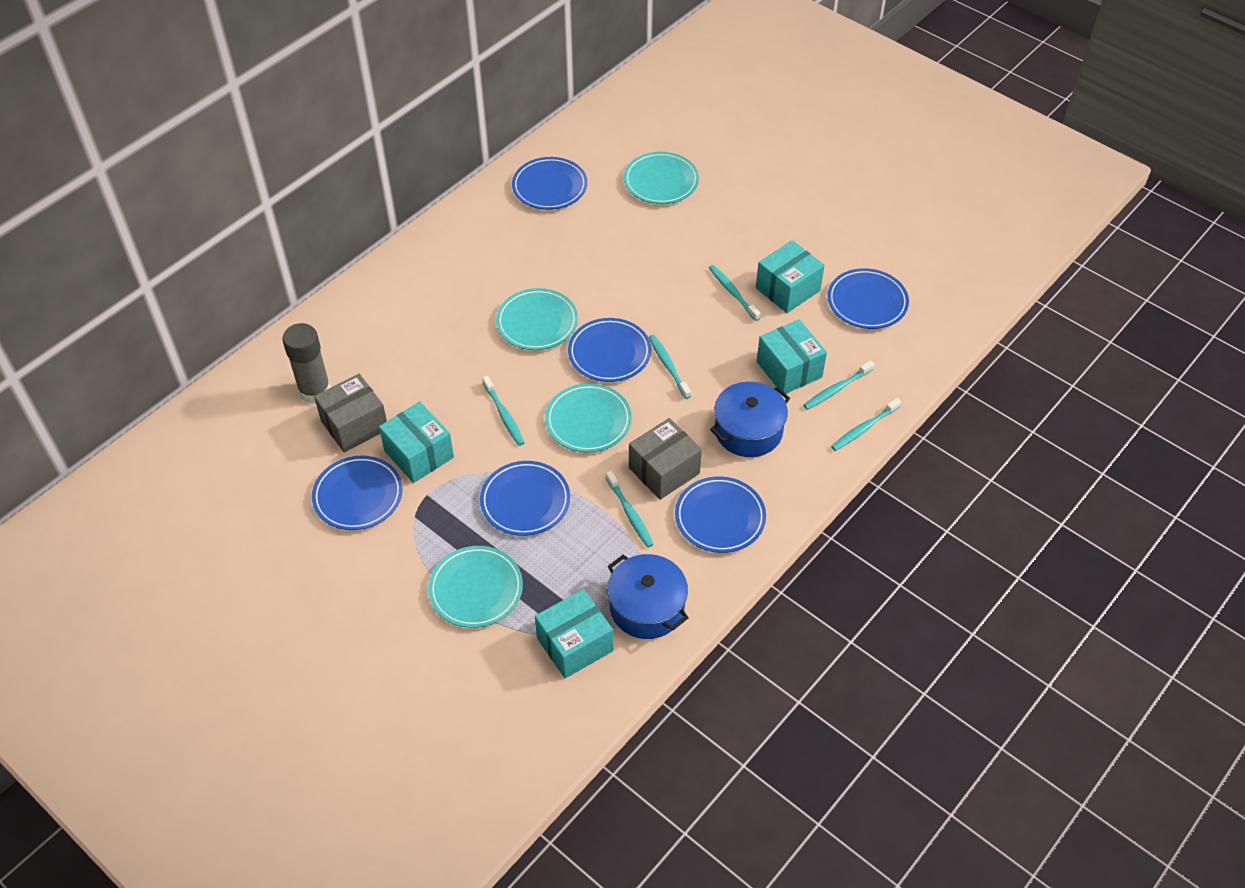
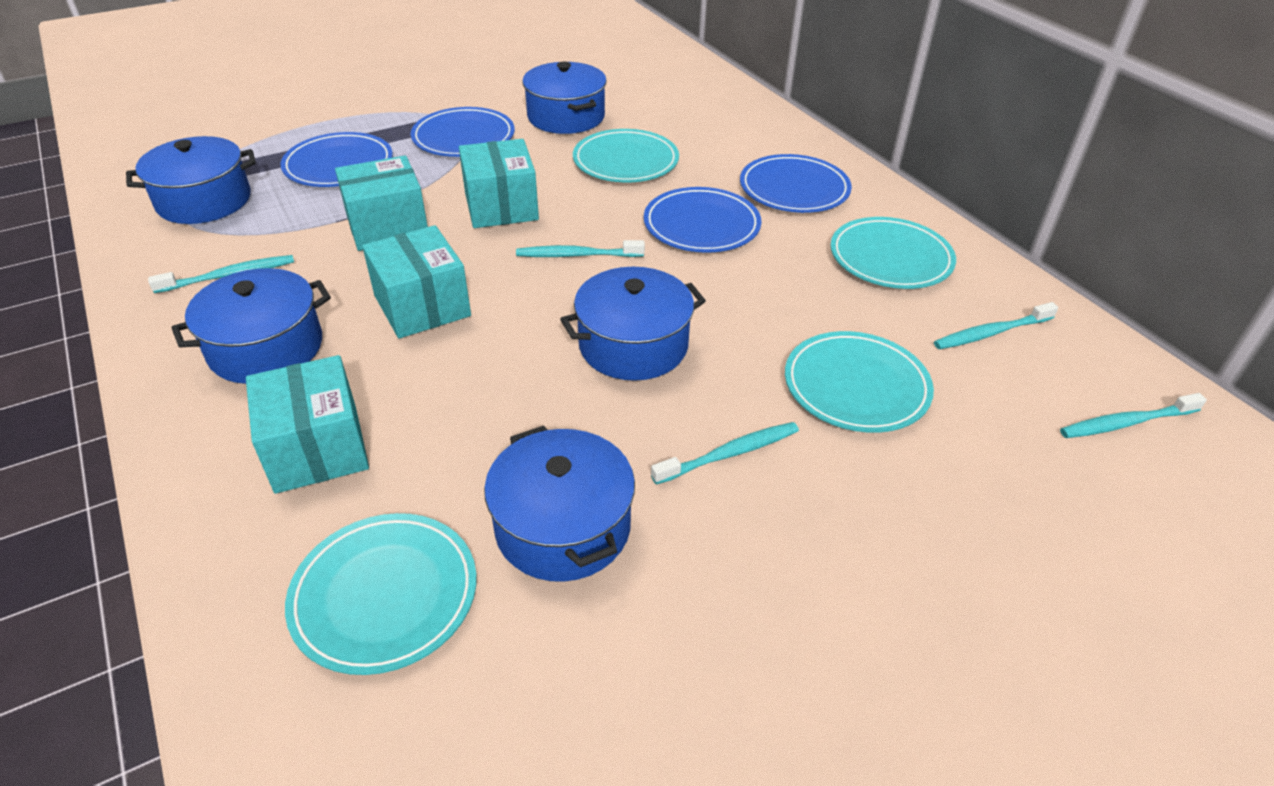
blue plate: [312,455,403,530] [480,461,570,536] [512,157,587,210] [568,318,651,382] [675,476,766,553] [828,268,909,329] = 6 -> [280,132,393,187] [411,107,515,157] [644,187,761,253] [740,154,852,213] = 4
blue pot: [607,554,689,639] [710,382,790,457] = 2 -> [126,136,256,224] [172,268,331,384] [484,426,635,582] [522,61,607,134] [560,267,706,381] = 5
grey box: [314,374,387,452] [629,418,702,500] = 2 -> none = 0
grey glue stick: [282,323,331,404] = 1 -> none = 0
turquoise toothbrush: [482,376,524,446] [606,471,654,548] [649,335,691,399] [709,265,761,321] [803,360,874,410] [831,398,901,451] = 6 -> [148,255,294,293] [516,240,645,257] [651,422,799,485] [934,302,1058,350] [1060,393,1207,438] = 5

